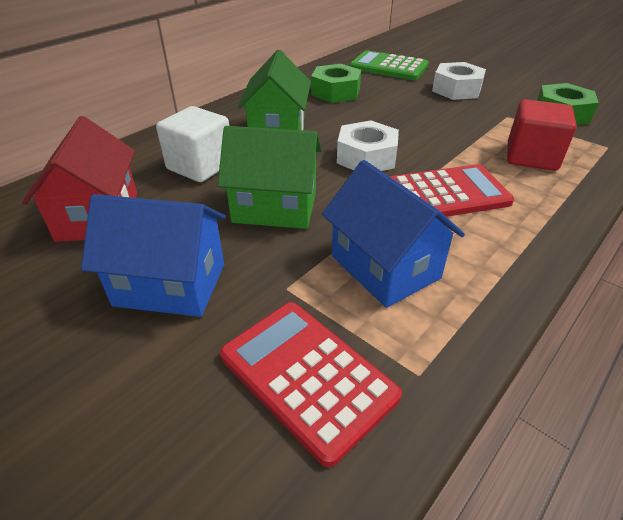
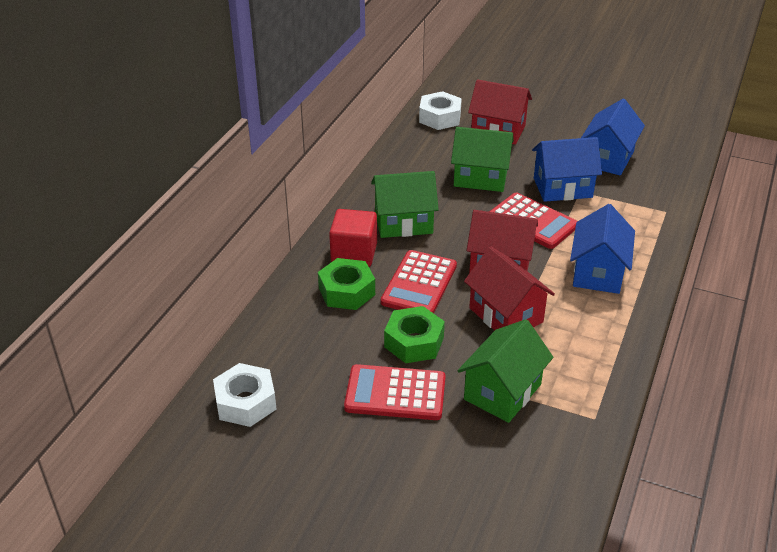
blue house: [81,194,226,317] [322,160,465,308] = 2 -> [532,137,602,202] [570,204,635,294] [581,99,645,176] = 3
green calculator: [350,50,429,80] = 1 -> none = 0
green house: [218,126,322,229] [238,50,311,130] = 2 -> [371,171,439,238] [451,127,514,192] [458,319,553,423] = 3
red calculator: [220,302,402,468] [390,164,514,217] = 2 -> [344,364,446,420] [381,250,457,313] [489,193,578,249] = 3
red house: [22,116,137,242] = 1 -> [464,247,555,331] [467,210,538,273] [468,79,532,145] = 3
white cube: [156,106,229,182] = 1 -> none = 0

